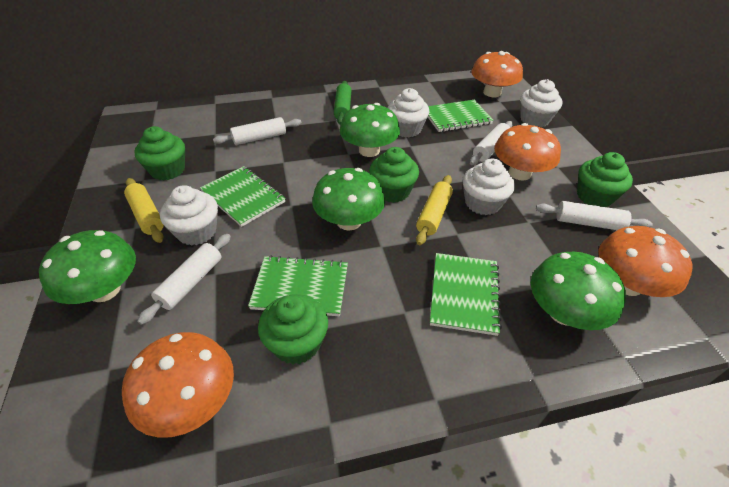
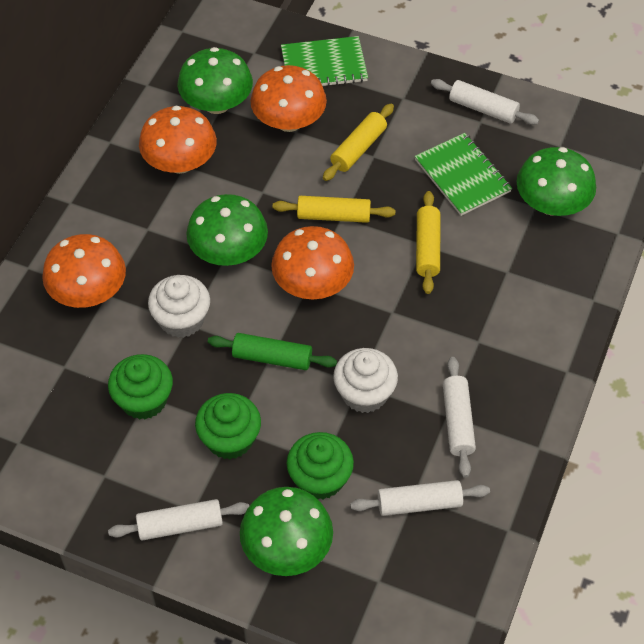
green cupcake: [134,126,185,181] [258,294,328,364] [369,147,419,203] [577,152,633,207] = 4 -> [108,354,173,420] [195,393,261,459] [287,432,354,500] = 3
green notebook: [200,166,286,227] [248,255,348,316] [428,100,494,132] [430,253,502,336] = 4 -> [281,36,368,86] [415,133,512,216] = 2
white cupcake: [160,185,218,246] [388,88,429,138] [463,158,515,215] [520,79,562,127] = 4 -> [148,275,210,338] [333,348,398,413] = 2
yellow rolling pin: [124,178,164,243] [416,175,453,245] = 2 -> [273,196,396,223] [323,104,394,181] [416,191,440,294] = 3

